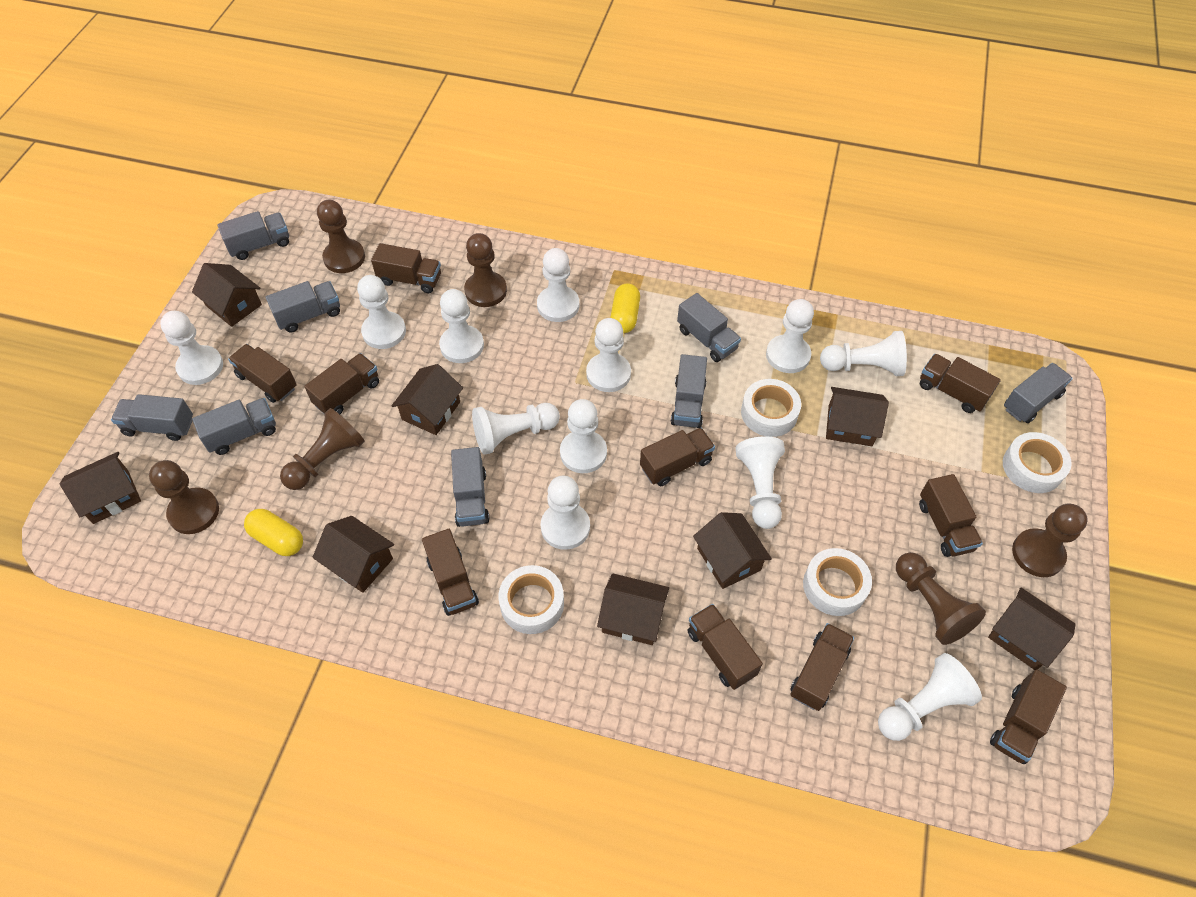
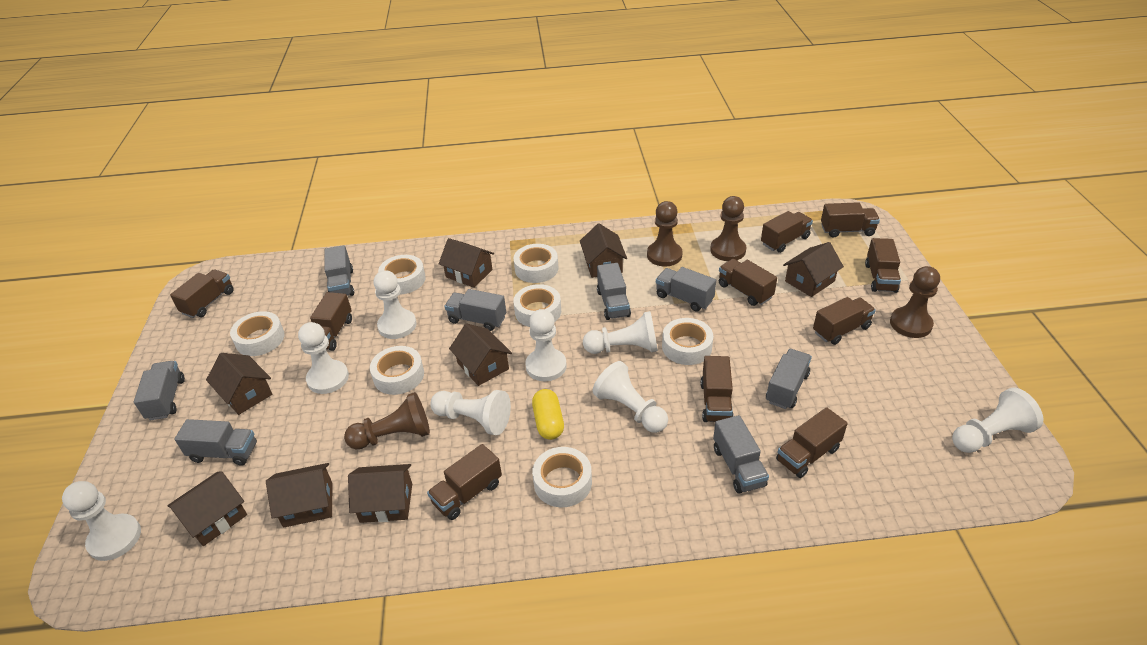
brown pawn: [149,460,219,534] [280,408,365,490] [317,200,365,273] [464,233,507,307] [896,552,986,645] [1012,503,1088,577] = 6 -> [344,392,430,449] [647,201,682,266] [710,196,746,261] [890,266,940,338] = 4
white pawn: [160,311,223,385] [357,275,406,349] [439,289,484,363] [472,403,560,455] [537,248,579,322] [540,476,590,550] [560,399,607,473] [586,318,631,392] [736,436,785,529] [766,299,814,373] [820,331,907,376] [878,653,982,741] = 12 -> [62,481,141,561] [298,322,349,394] [374,270,417,339] [430,390,511,435] [525,309,567,381] [583,311,658,354] [593,361,668,433] [952,387,1044,453] = 8
white tape: [498,565,564,634] [741,379,801,437] [803,548,872,616] [1003,432,1072,493] = 4 -> [230,311,285,356] [370,346,424,395] [378,255,426,294] [513,244,559,283] [513,284,561,327] [532,447,592,507] [662,318,713,365] = 7
yellow capsule: [244,509,303,556] [610,283,640,333] = 2 -> [532,389,564,440] = 1

